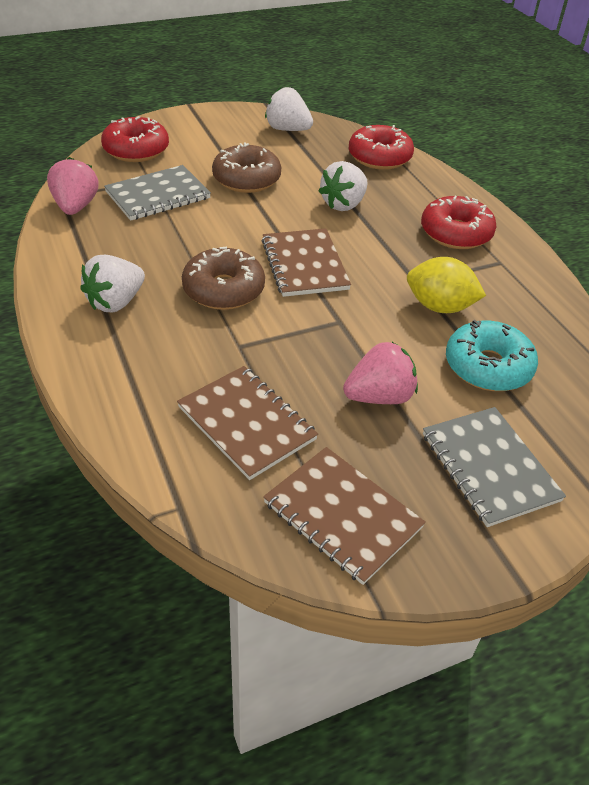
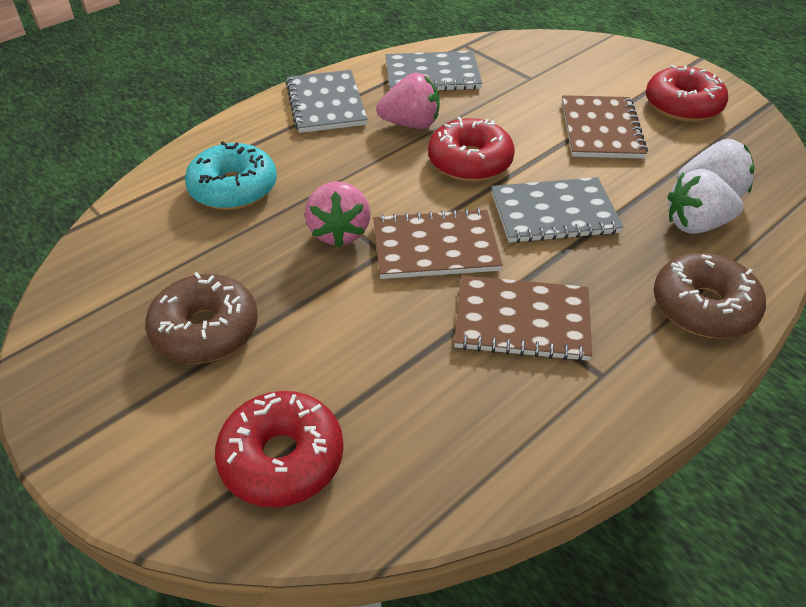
grey notebook: [104,165,211,221] [423,407,566,527] = 2 -> [286,70,368,133] [386,51,482,91] [491,177,623,243] = 3
white strawberry: [80,255,145,312] [265,87,313,131] [318,161,368,211] = 3 -> [668,169,743,234] [677,139,754,198] = 2
yellow lemon: [407,257,486,313] = 1 -> none = 0

